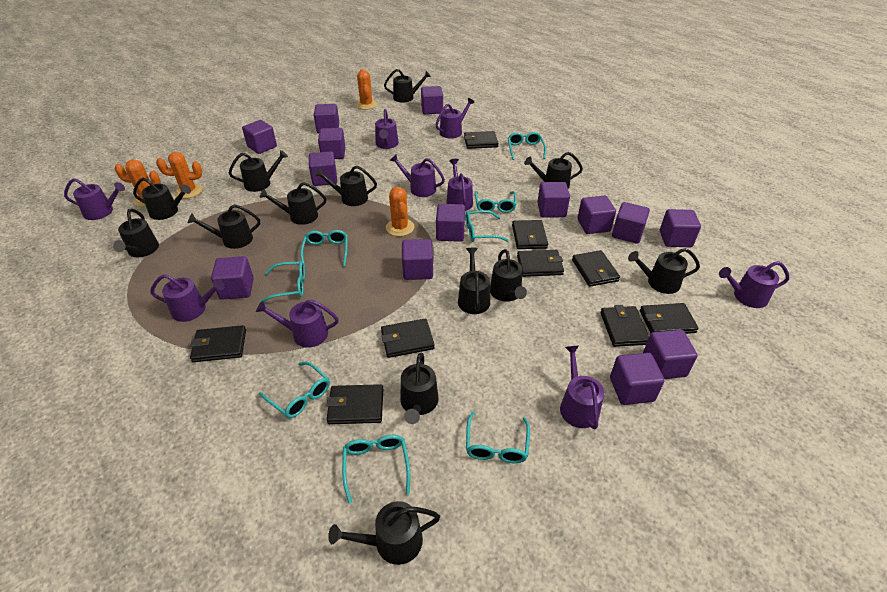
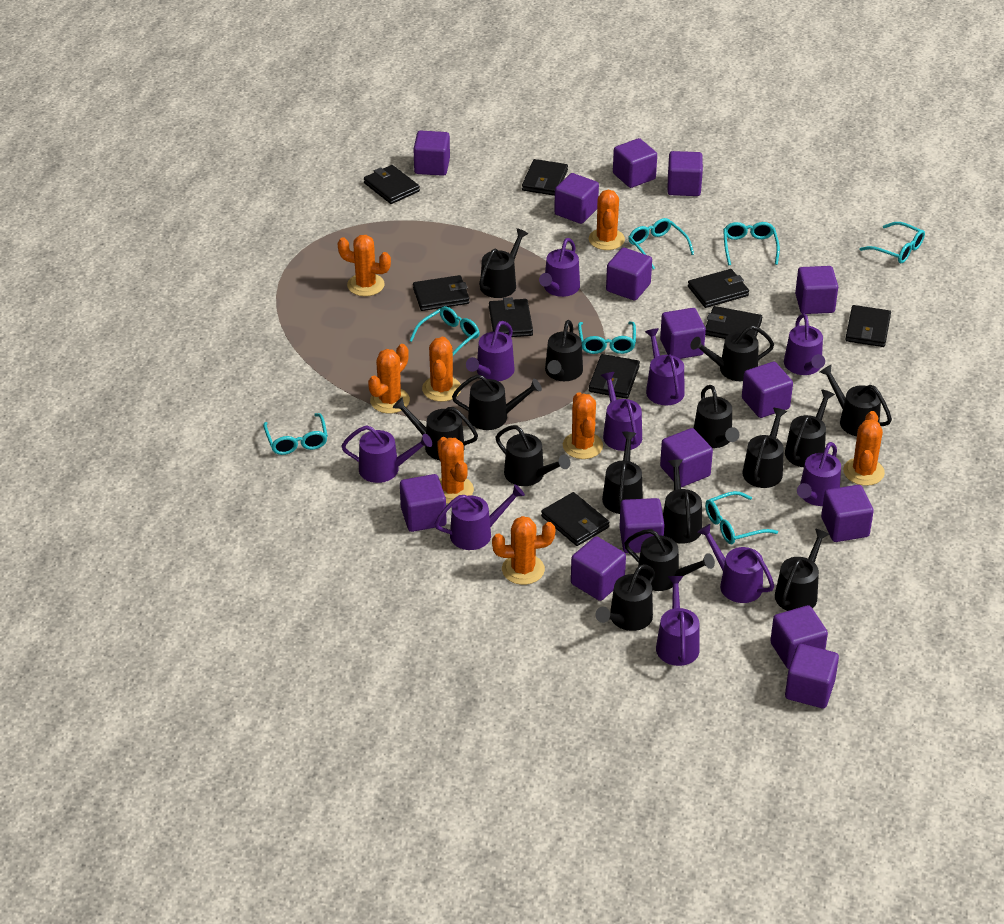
black watering can: [113,209,159,257] [133,178,191,220] [188,204,260,249] [229,150,288,192] [259,182,326,225] [315,166,377,206] [328,501,440,565] [384,69,431,103] [400,353,439,424] [458,247,490,314] [490,249,527,302] [524,152,583,189] [628,248,700,294] = 13 -> [393,397,478,460] [452,374,542,430] [479,228,528,298] [496,425,570,486] [545,320,583,381] [595,564,655,631] [602,432,643,514] [624,529,715,591] [663,459,702,543] [690,325,774,381] [694,385,739,448] [743,408,787,488] [775,528,829,611] [785,389,835,467] [820,365,892,436] = 15
orange cactus: [115,159,161,207] [156,152,203,199] [356,69,377,110] [386,187,415,236] = 4 -> [337,235,391,296] [368,344,410,414] [422,337,461,402] [437,437,474,504] [492,516,555,585] [563,392,603,459] [589,190,625,250] [843,411,885,486] = 8
purple cube: [211,256,254,300] [242,120,277,154] [309,151,337,186] [314,104,339,133] [318,128,345,159] [402,239,433,280] [421,86,443,114] [436,204,465,242] [537,182,570,217] [577,196,616,234] [610,353,665,405] [612,202,650,244] [643,330,698,379] [660,209,701,248] = 14 -> [400,474,446,532] [413,131,450,176] [554,173,599,224] [571,536,626,601] [606,247,652,301] [613,138,657,188] [619,498,665,553] [660,308,706,359] [660,428,713,487] [668,151,703,196] [742,362,793,418] [770,605,828,669] [785,644,839,708] [795,266,838,314] [821,485,874,542] = 15
purple watering can: [64,178,125,220] [150,274,225,322] [256,300,339,348] [375,109,399,149] [390,155,445,197] [435,98,475,139] [446,159,473,211] [560,345,604,430] [719,261,789,308] = 9 -> [341,425,432,483] [434,484,525,550] [466,321,515,381] [539,238,580,297] [601,372,642,451] [645,328,685,405] [656,576,699,666] [698,524,774,603] [784,314,825,375] [797,442,841,506] = 10
turquoise glasses: [259,362,330,418] [260,261,305,302] [300,230,348,267] [342,435,410,504] [465,210,509,242] [466,412,530,463] [475,191,517,213] [508,132,546,160] = 8 -> [263,413,328,455] [409,306,480,356] [578,322,636,354] [628,218,694,270] [705,491,778,544] [723,222,780,265] [860,222,925,263] = 7

